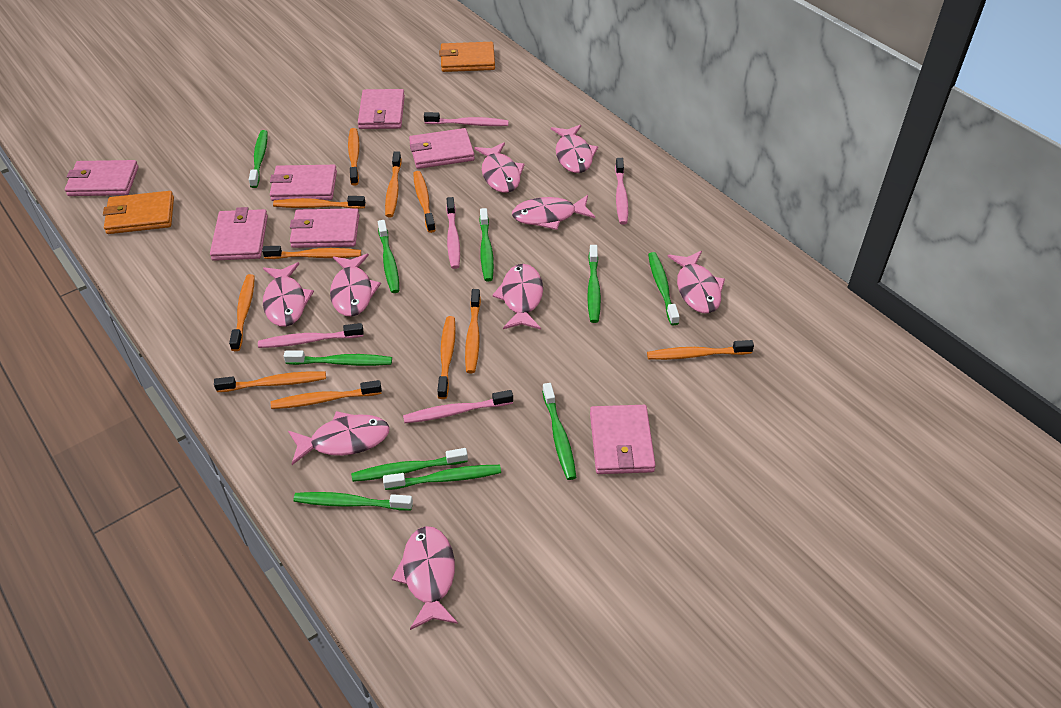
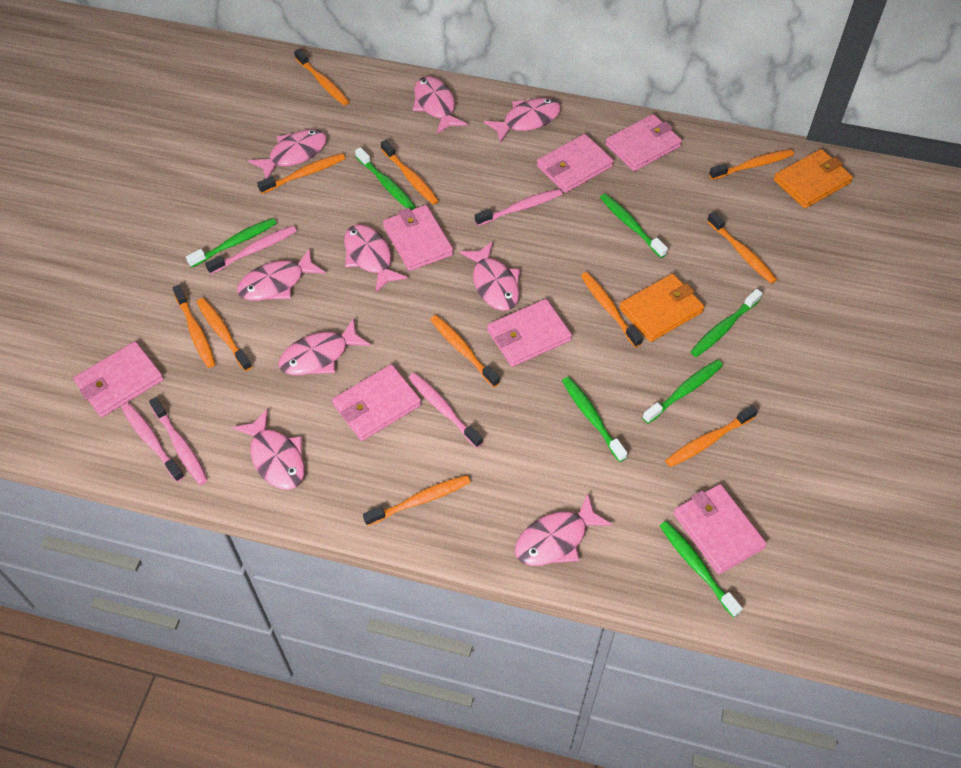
green toothbrush: [249,130,267,188] [284,350,392,366] [293,492,413,510] [351,448,468,482] [378,220,399,293] [383,465,501,490] [479,208,494,282] [542,383,576,480] [587,245,601,323] [648,252,680,326] = 10 -> [186,218,277,268] [355,147,416,210] [562,377,628,462] [600,194,668,258] [642,360,723,424] [660,521,743,618] [690,289,762,357] = 7

